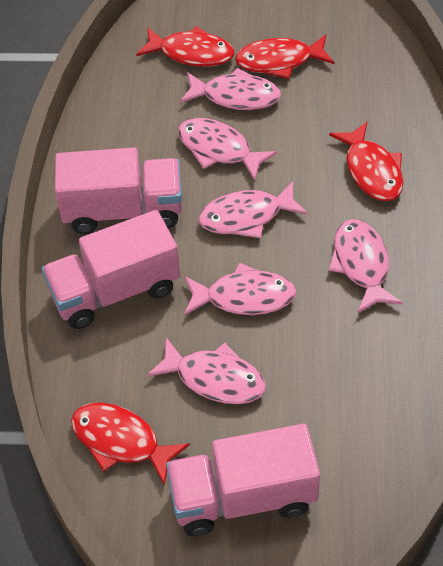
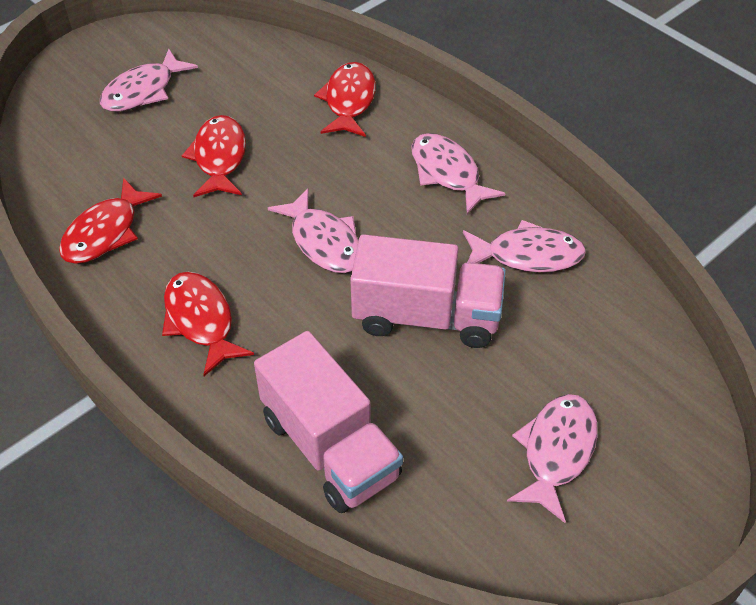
pink fish: [147,338,266,404] [178,118,277,181] [180,68,281,110] [184,263,296,316] [199,181,308,238] [328,219,403,313] = 6 -> [100,49,198,112] [268,188,359,273] [411,133,506,214] [463,220,586,272] [507,394,598,523] = 5
pink truck: [42,210,180,329] [55,147,182,234] [166,423,320,536] = 3 -> [254,331,403,513] [350,234,506,348] = 2

